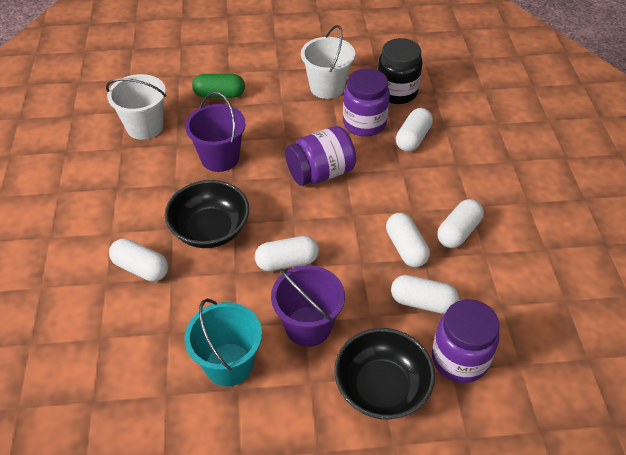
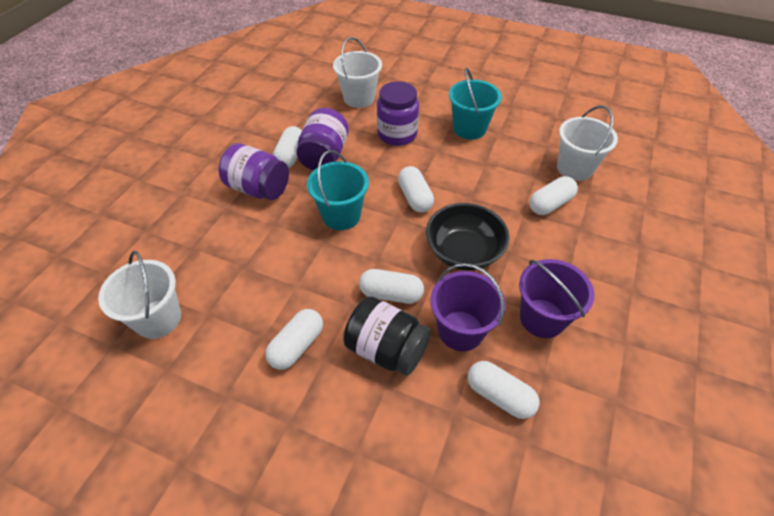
black bowl: [165,180,249,248] [334,328,435,419] = 2 -> [426,203,510,271] = 1
green capsule: [192,74,245,98] = 1 -> none = 0
turquoise bucket: [184,299,262,387] = 1 -> [307,150,369,230] [449,67,502,140] = 2
white bucket: [106,74,166,140] [301,25,355,99] = 2 -> [98,251,181,339] [333,37,382,108] [557,105,618,181] = 3

